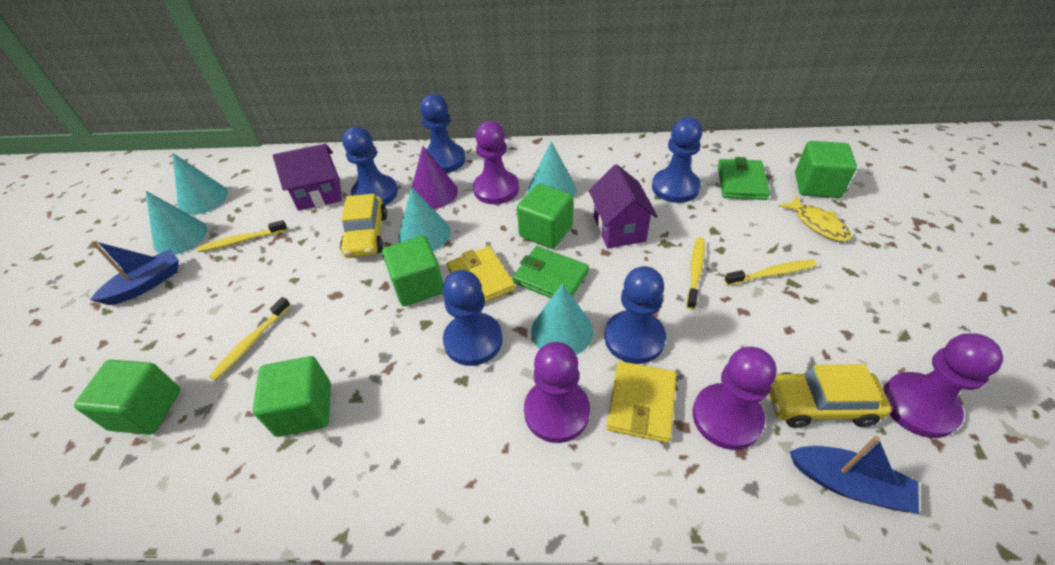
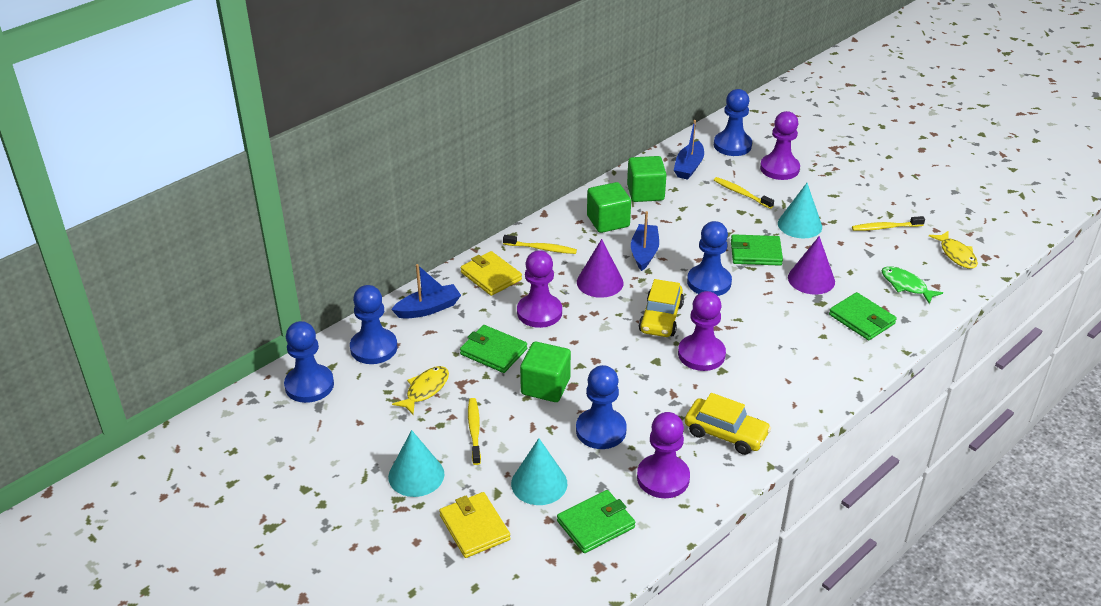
blue boat: [90,240,179,305] [789,436,919,514] = 2 -> [391,264,461,319] [631,211,659,271] [674,120,704,180] = 3
green cube: [74,360,180,435] [253,356,331,437] [382,236,443,306] [517,184,573,249] [795,141,857,198] = 5 -> [520,342,571,402] [587,182,631,233] [627,156,667,202] = 3
green fish: none = 0 -> [881,266,943,304] = 1
green wallet: [513,246,589,298] [717,157,770,200] = 2 -> [460,325,527,373] [557,490,635,553] [731,234,783,266] [829,292,897,340] = 4
purple cone: [412,146,458,209] = 1 -> [577,239,623,298] [788,236,835,294] = 2
purple house: [273,144,342,211] [589,164,658,248] = 2 -> none = 0
turquoise cone: [146,191,207,255] [172,153,228,215] [399,187,450,251] [528,142,576,197] [531,284,593,355] = 5 -> [388,430,444,497] [511,438,567,505] [778,183,822,239] = 3
yellow fish: [778,196,852,242] = 1 -> [392,366,449,414] [929,231,978,269] = 2

